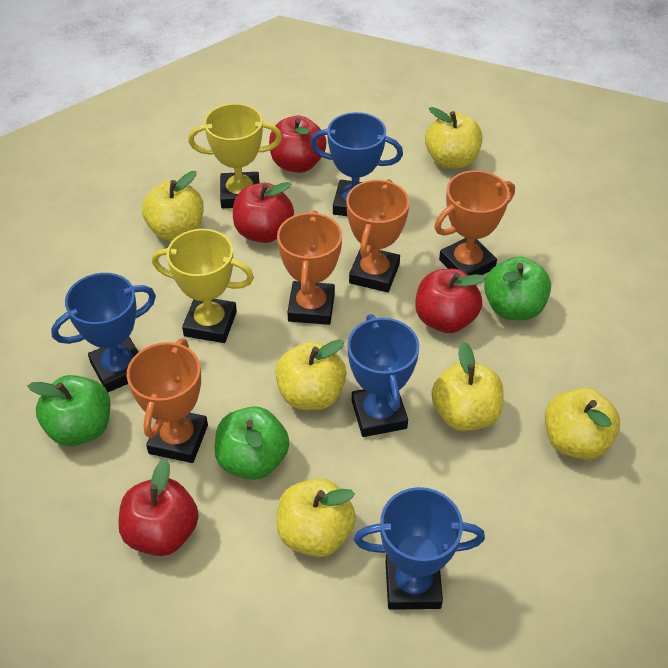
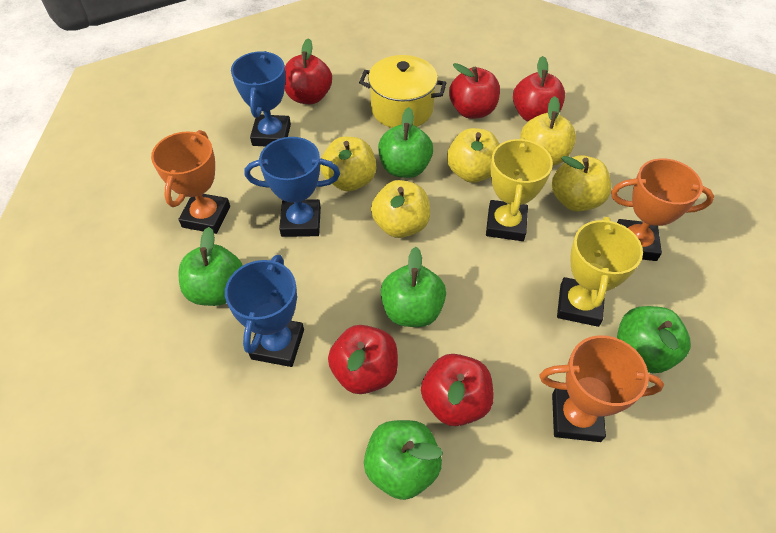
blue trophy: [51,273,156,392] [310,112,403,216] [347,314,419,437] [354,487,485,610] = 4 -> [225,255,304,367] [231,51,291,146] [245,137,340,237] = 3
green apple: [28,375,110,446] [214,406,289,480] [484,257,551,320] = 3 -> [178,227,243,306] [364,420,443,500] [378,107,433,178] [381,247,446,327] [617,306,691,373] = 5
orange trophy: [127,338,208,463] [277,210,342,325] [346,179,410,292] [435,170,515,275] = 4 -> [151,130,230,234] [539,335,664,442] [611,158,714,261] = 3
red apple: [118,459,199,556] [233,182,294,243] [269,116,326,173] [416,269,485,333] = 4 -> [285,38,332,104] [328,325,398,394] [421,354,493,426] [449,63,500,119] [513,56,565,122] = 5
yellow apple: [142,171,204,241] [275,339,346,410] [277,478,356,557] [425,107,482,169] [431,342,504,431] [545,388,620,460] = 6 -> [320,137,376,192] [371,180,430,238] [447,128,499,183] [520,96,576,166] [552,155,611,212] = 5
yellow pot: none = 0 -> [359,55,446,128] = 1

